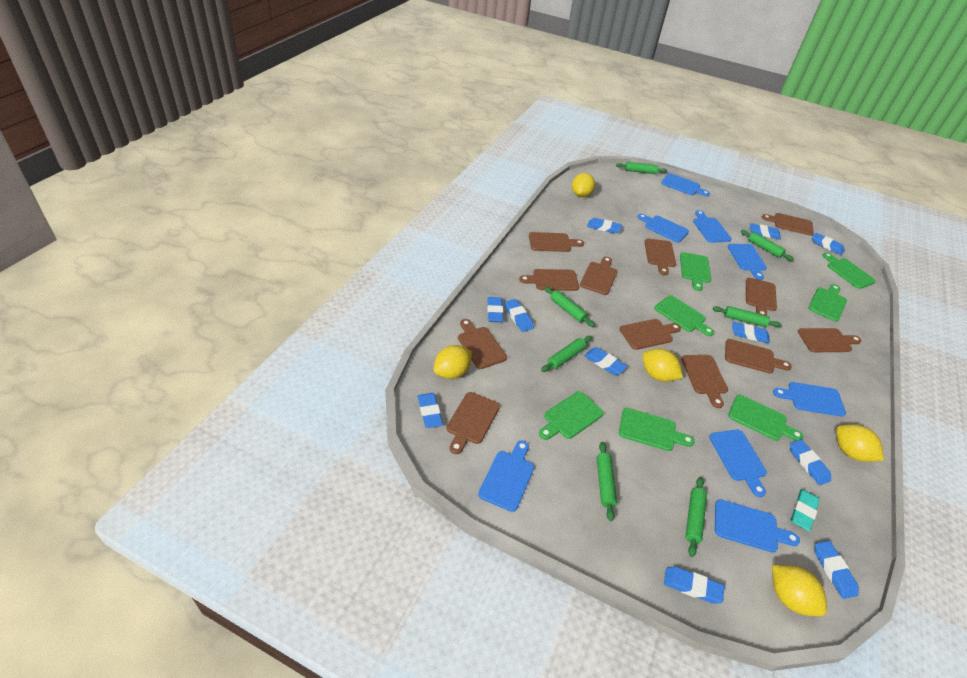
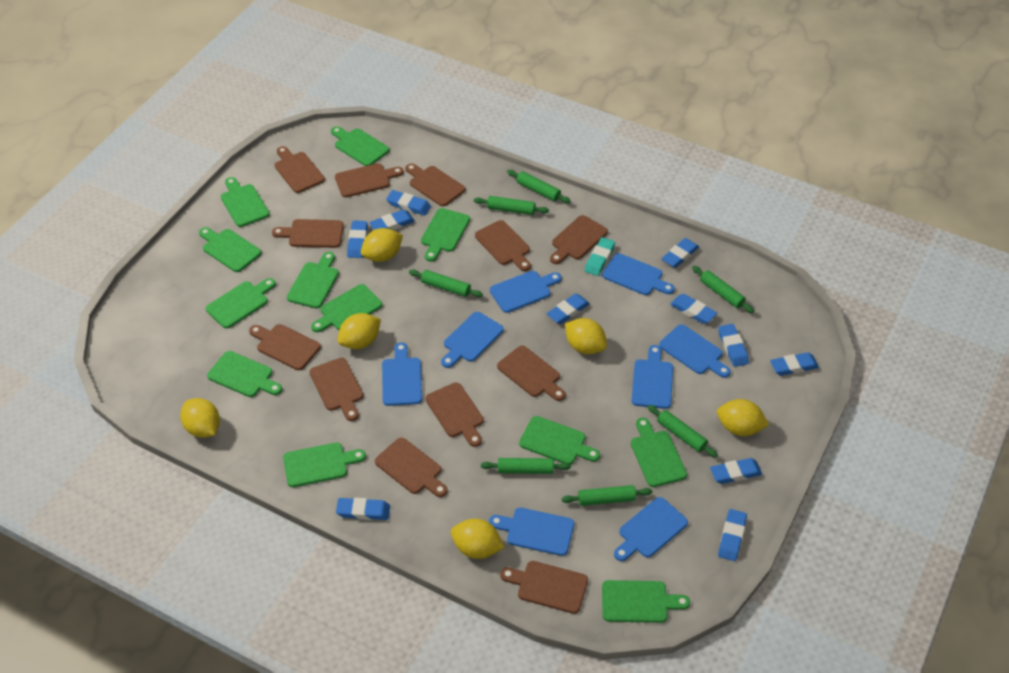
green cutting board: [539,391,604,440] [619,408,694,451] [654,295,714,336] [680,252,711,291] [728,395,804,441] [808,284,847,322] [822,252,876,289] = 7 -> [199,227,261,272] [206,278,276,329] [207,351,282,397] [221,177,270,227] [283,443,366,487] [287,252,339,308] [311,284,382,332] [331,126,389,166] [421,208,470,262] [519,416,600,465] [602,580,690,623] [631,418,687,487] = 12
yellow lemon: [434,345,472,379] [572,173,595,197] [642,348,683,382] [772,565,827,616] [836,424,884,462] = 5 -> [180,398,220,438] [338,313,381,349] [361,228,403,262] [451,519,505,559] [565,318,607,354] [717,399,769,436] = 6

